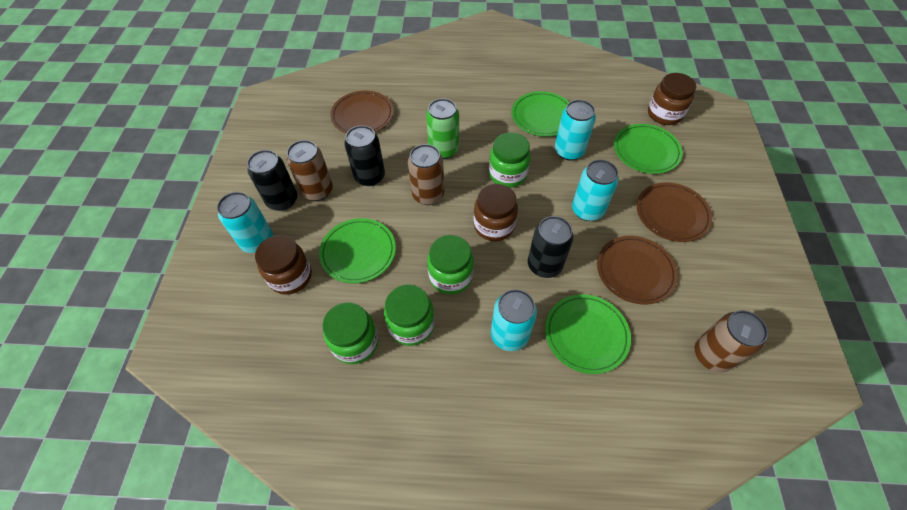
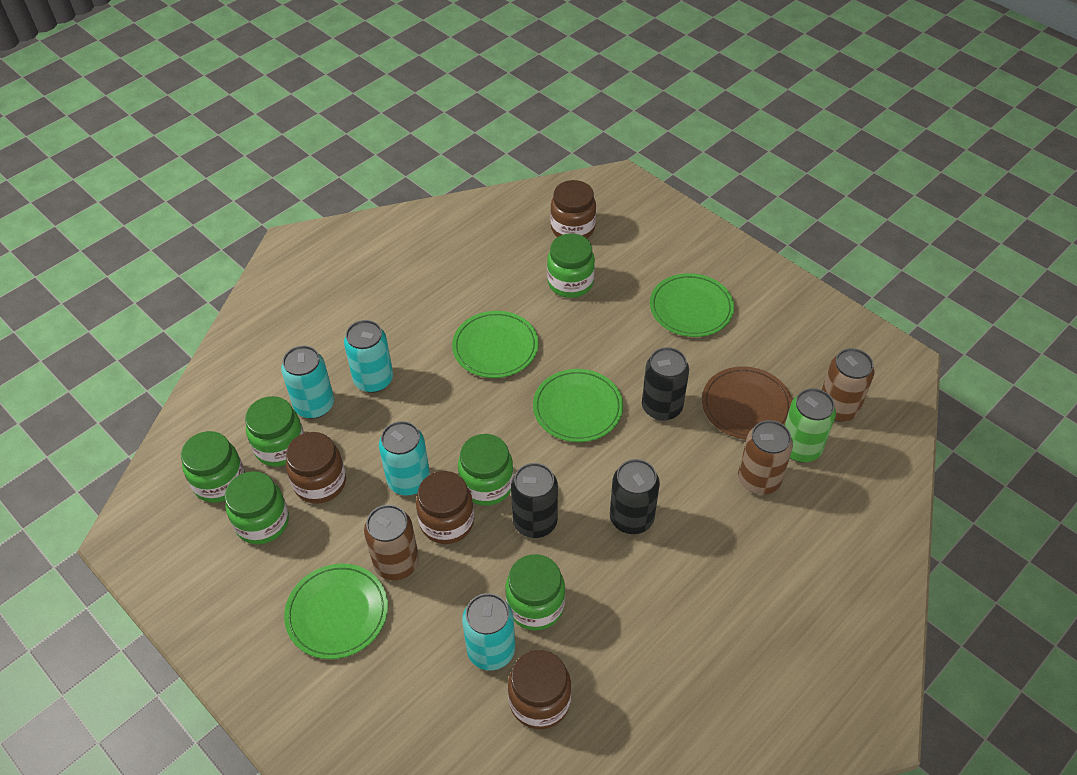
brown jar: [255,235,312,295] [473,184,518,241] [648,73,696,125] = 3 -> [286,432,346,504] [416,471,474,544] [508,650,571,729] [550,180,596,239] = 4
brown plate: [330,91,394,133] [597,236,678,305] [637,183,712,242] = 3 -> [702,366,792,439] = 1
green jar: [322,302,378,364] [384,284,435,346] [427,235,474,294] [489,132,531,188] = 4 -> [181,431,245,503] [225,471,289,544] [245,396,304,467] [458,434,514,506] [505,554,565,631] [547,234,595,298] = 6

